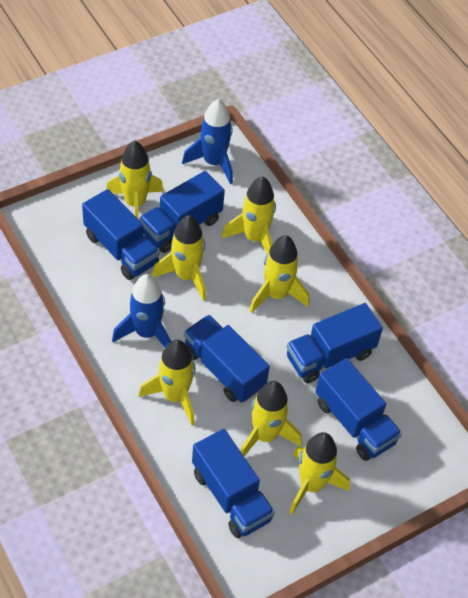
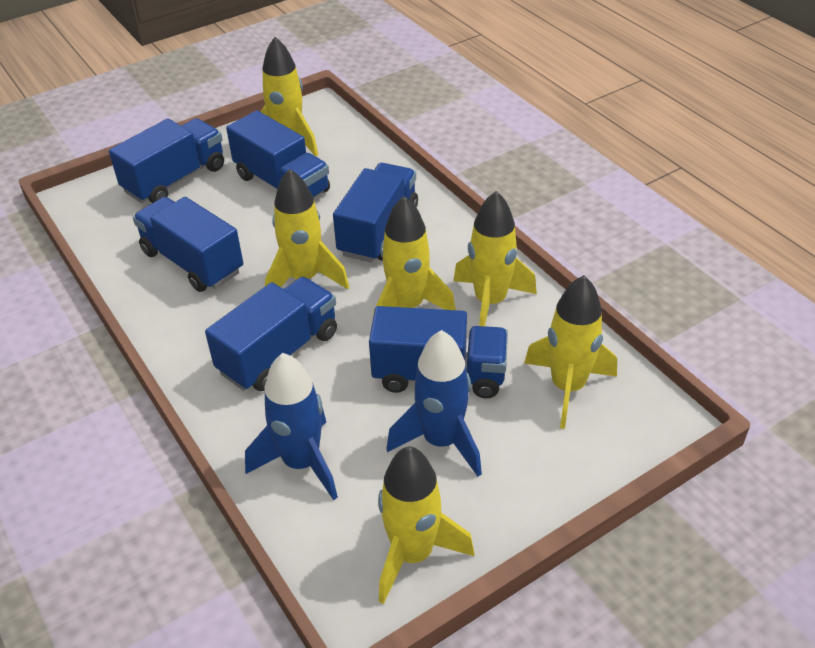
yellow rocket: [106,141,163,220] [139,340,195,426] [152,215,206,301] [222,176,276,254] [240,381,302,456] [249,235,309,313] [289,432,350,514] = 7 -> [261,37,318,156] [265,169,349,289] [374,196,456,311] [378,447,474,604] [453,191,537,326] [524,275,617,429] = 6

